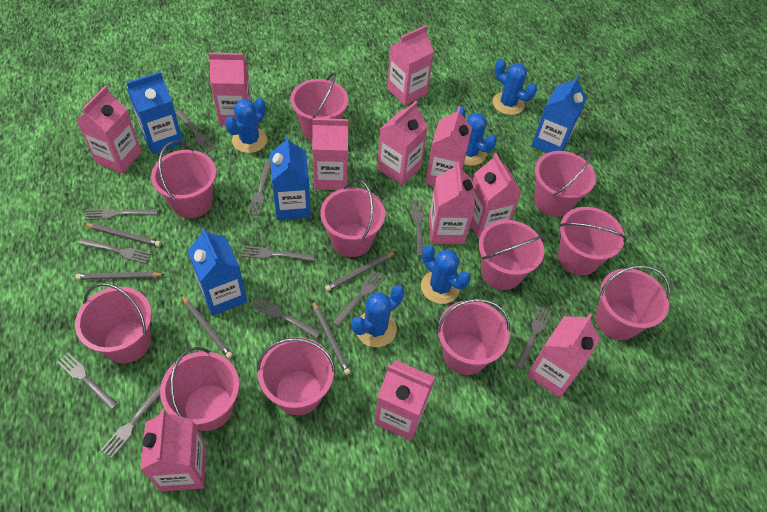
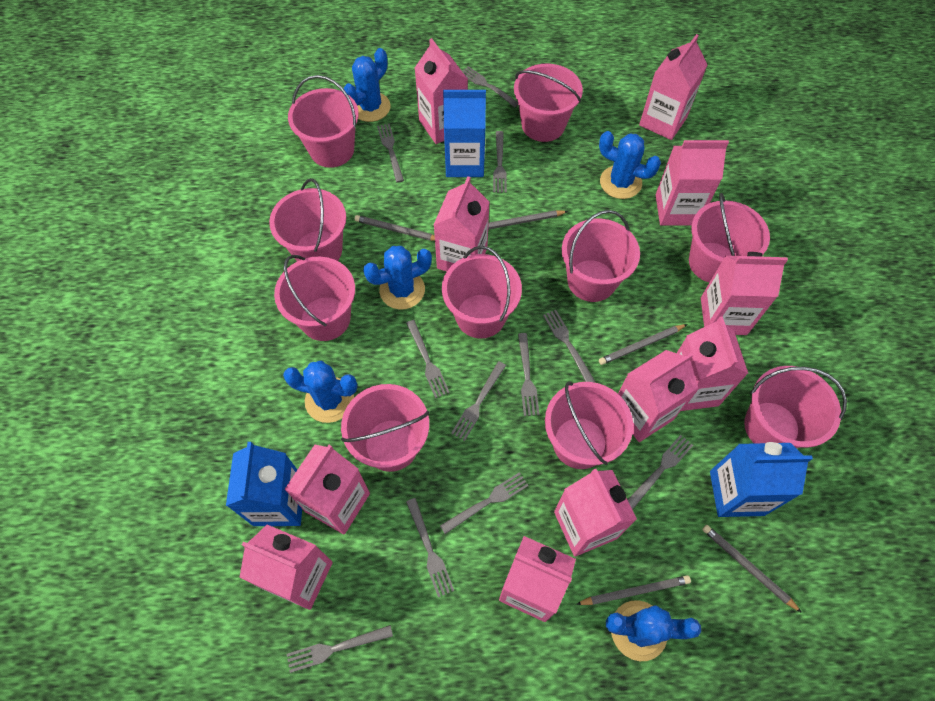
blue carton: [126,71,183,154] [187,227,247,316] [270,135,311,220] [532,75,587,153] = 4 -> [226,442,302,526] [443,90,486,177] [710,442,813,517] = 3
pink bucket: [75,283,152,363] [151,141,216,218] [160,347,239,431] [257,337,335,415] [290,72,348,141] [320,179,385,257] [437,299,510,375] [478,220,545,290] [534,150,596,217] [558,207,627,275] [596,265,670,340] = 11 -> [269,178,346,261] [274,255,355,341] [288,75,359,168] [341,384,429,472] [442,246,522,339] [514,64,583,142] [545,382,633,469] [562,210,640,302] [689,193,770,283] [744,366,847,448] = 10

